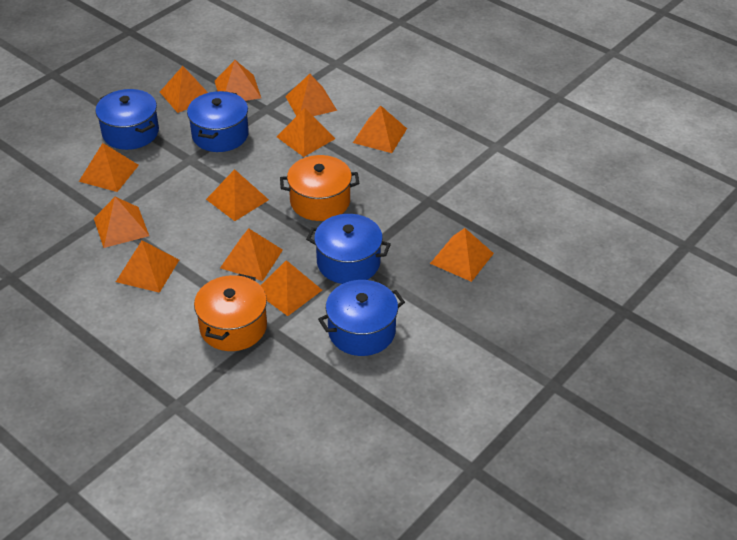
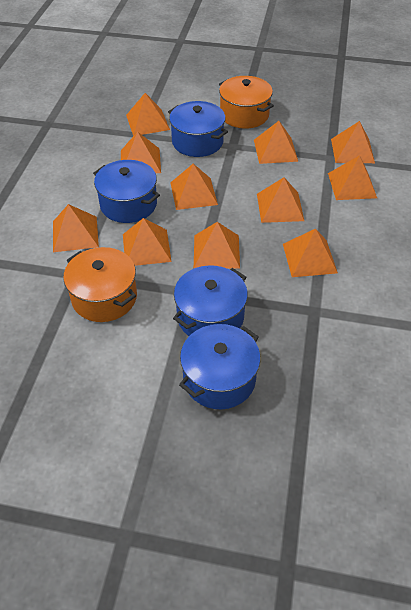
orange pyramid: [79,143,139,192] [94,197,149,248] [116,240,179,293] [160,66,208,113] [206,169,269,221] [215,60,261,101] [220,228,283,281] [260,260,322,316] [277,108,336,157] [285,74,337,116] [353,106,407,153] [430,228,494,282] = 12 -> [53,204,99,252] [121,132,161,173] [123,218,172,266] [126,93,170,136] [170,164,218,210] [194,222,240,268] [254,121,298,164] [257,177,304,223] [283,229,338,277] [328,155,377,200] [331,121,375,163] = 11

